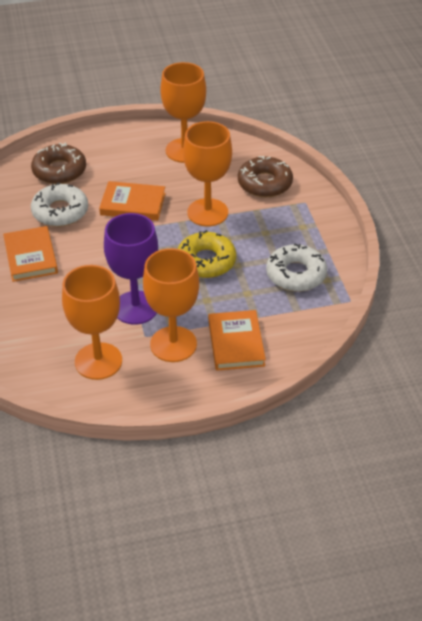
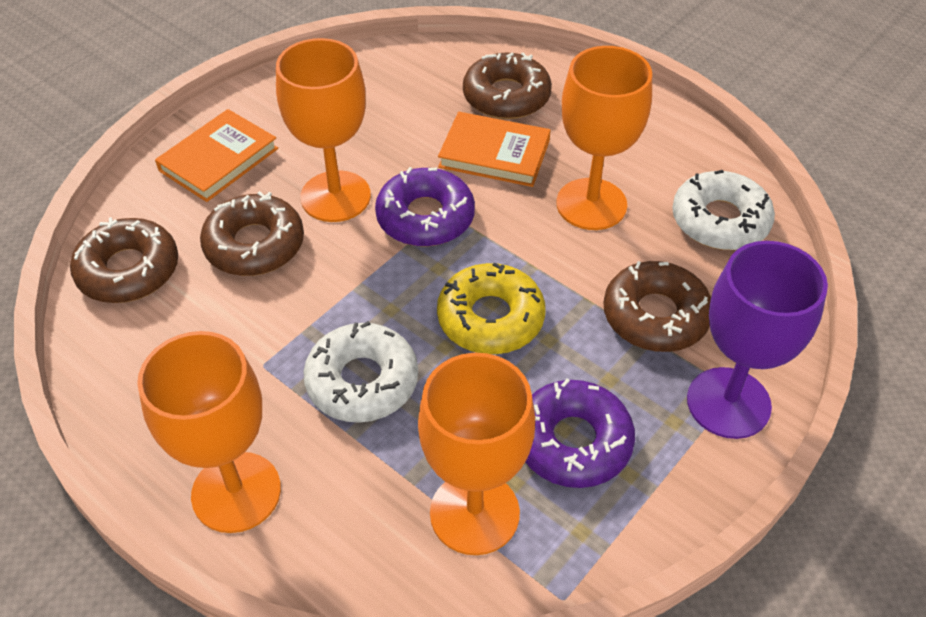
brown donut: [31,143,86,184] [238,156,293,197] = 2 -> [70,217,178,303] [200,191,304,276] [463,52,552,119] [603,261,711,352] = 4
orange book: [3,226,58,282] [99,181,166,221] [208,310,266,371] = 3 -> [155,109,278,202] [438,112,551,187] = 2
purple donut: none = 0 -> [375,167,475,247] [526,379,635,488] = 2

